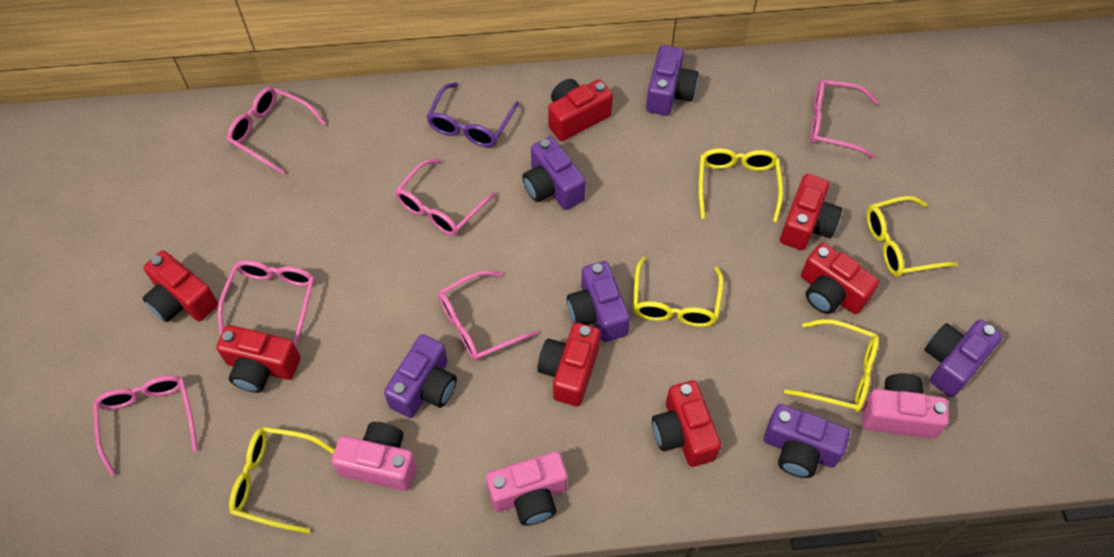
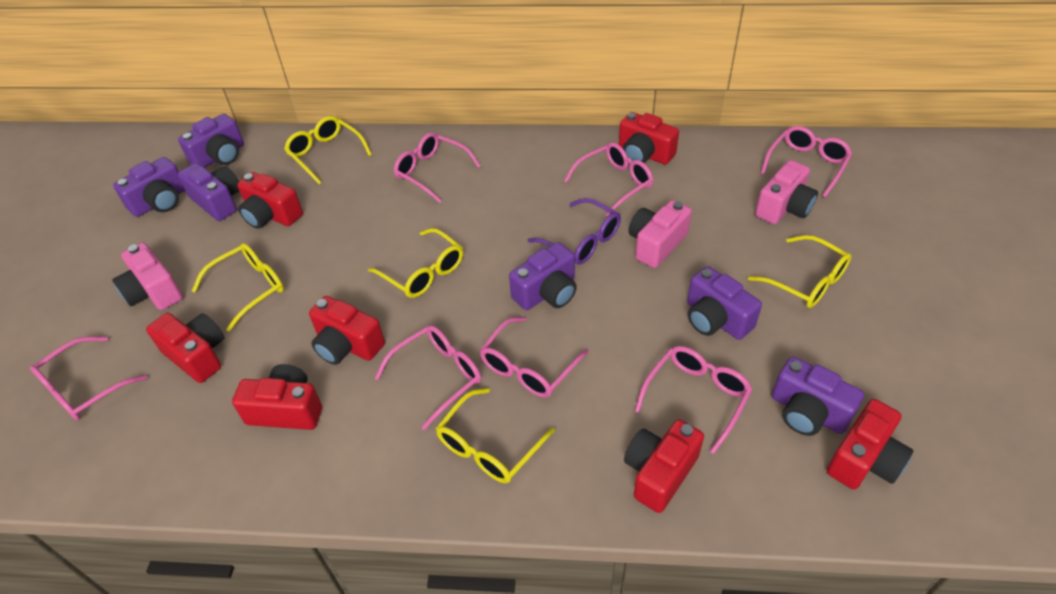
pink glasses: [93,375,198,476] [218,260,315,346] [227,87,326,175] [395,159,497,236] [438,271,539,361] [810,80,879,158] = 6 -> [30,336,147,420] [375,325,481,430] [393,132,481,203] [479,317,589,397] [564,142,653,217] [635,346,752,454] [761,126,852,197] = 7

